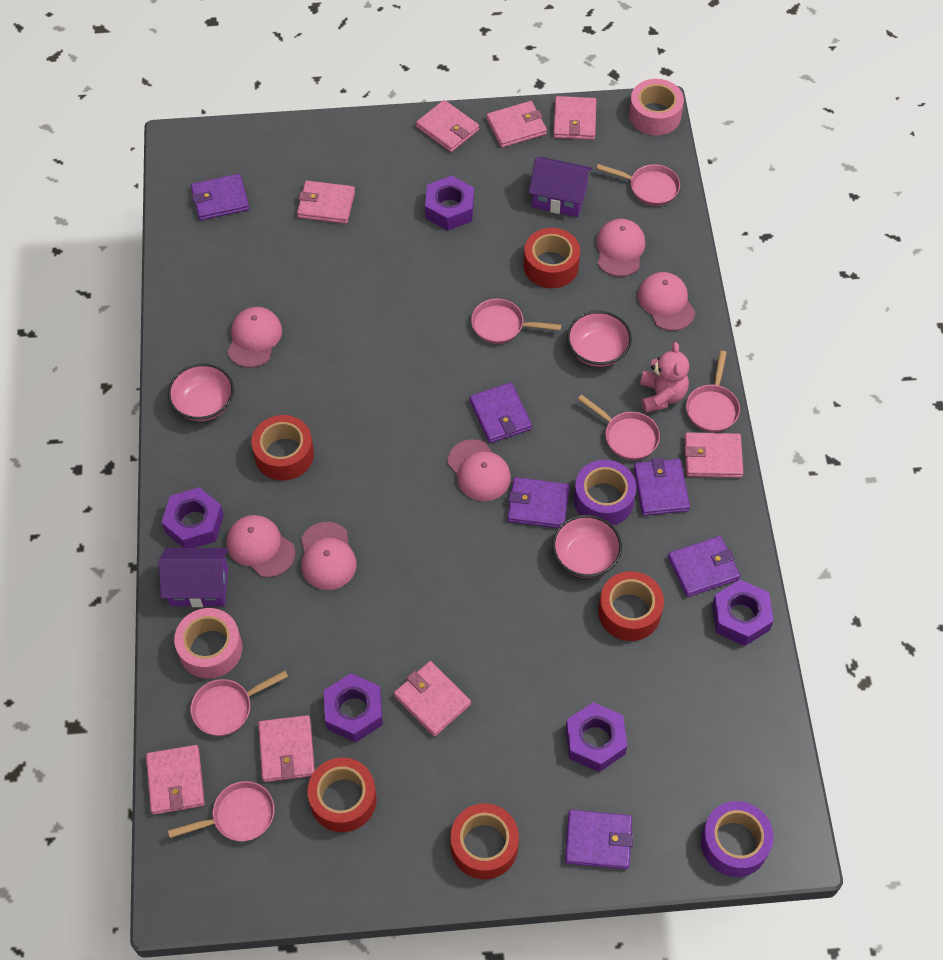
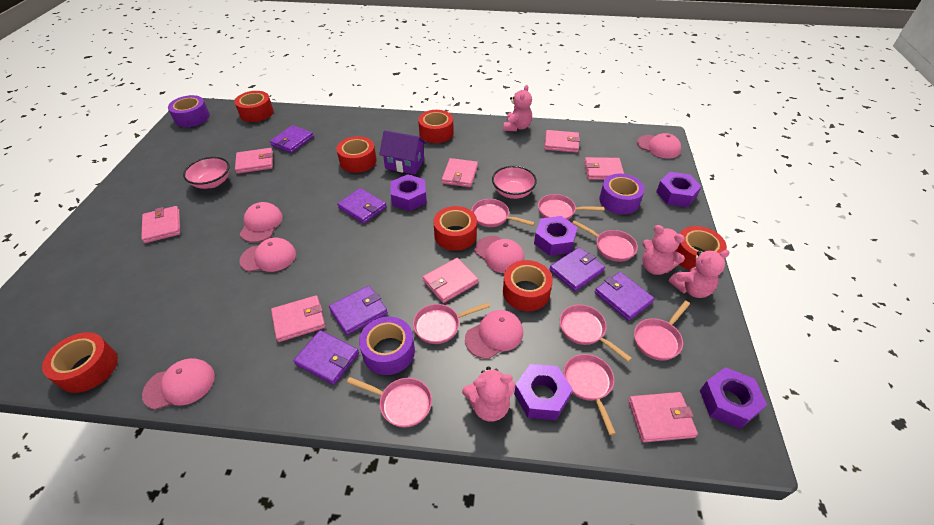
pink bowl: [168,363,234,421] [552,515,622,578] [567,311,632,367] = 3 -> [183,157,230,189] [492,166,537,199] = 2
pink pan: [168,781,274,841] [190,670,288,736] [471,299,561,344] [578,395,660,460] [596,164,680,206] [686,351,740,432] = 6 -> [347,377,432,428] [413,302,490,344] [471,199,535,227] [538,194,604,220] [560,305,632,362] [563,354,616,435] [572,220,638,262] [634,301,690,360] = 8
pink tape: [174,608,243,679] [629,79,684,136] = 2 -> none = 0
pink teddy bear: [640,342,689,413] = 1 -> [462,367,515,422] [503,85,532,131] [642,225,685,275] [668,250,730,298] = 4
purple house: [159,548,228,607] [529,157,592,217] = 2 -> [379,130,426,174] = 1
purple tape: [574,460,636,525] [701,801,774,877] = 2 -> [168,95,210,127] [359,317,415,375] [599,174,645,214] = 3
red tape: [251,415,314,481] [307,758,377,832] [451,803,519,879] [524,228,580,288] [598,571,664,641] = 5 -> [42,332,118,393] [235,91,274,122] [336,136,377,173] [418,110,454,143] [433,206,477,251] [503,260,553,311] [675,226,727,270] = 7

